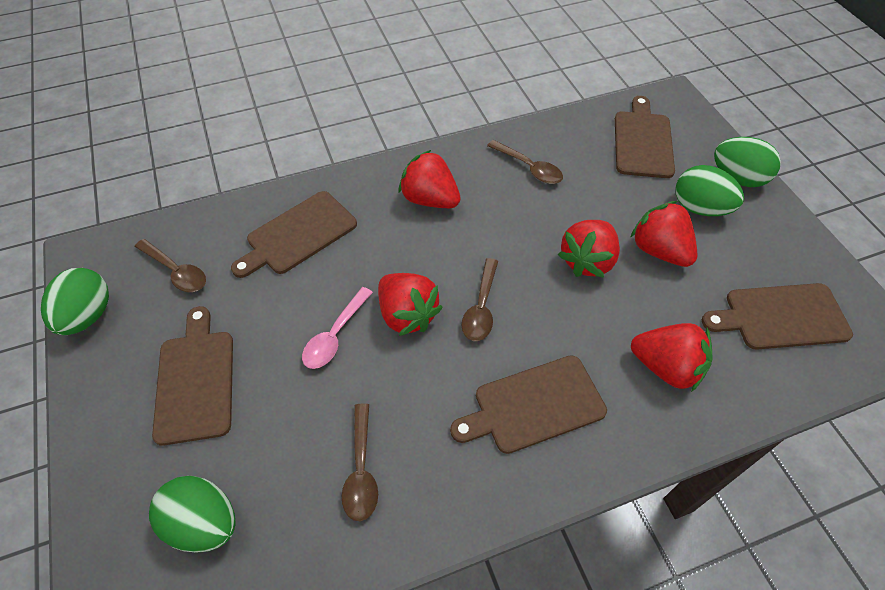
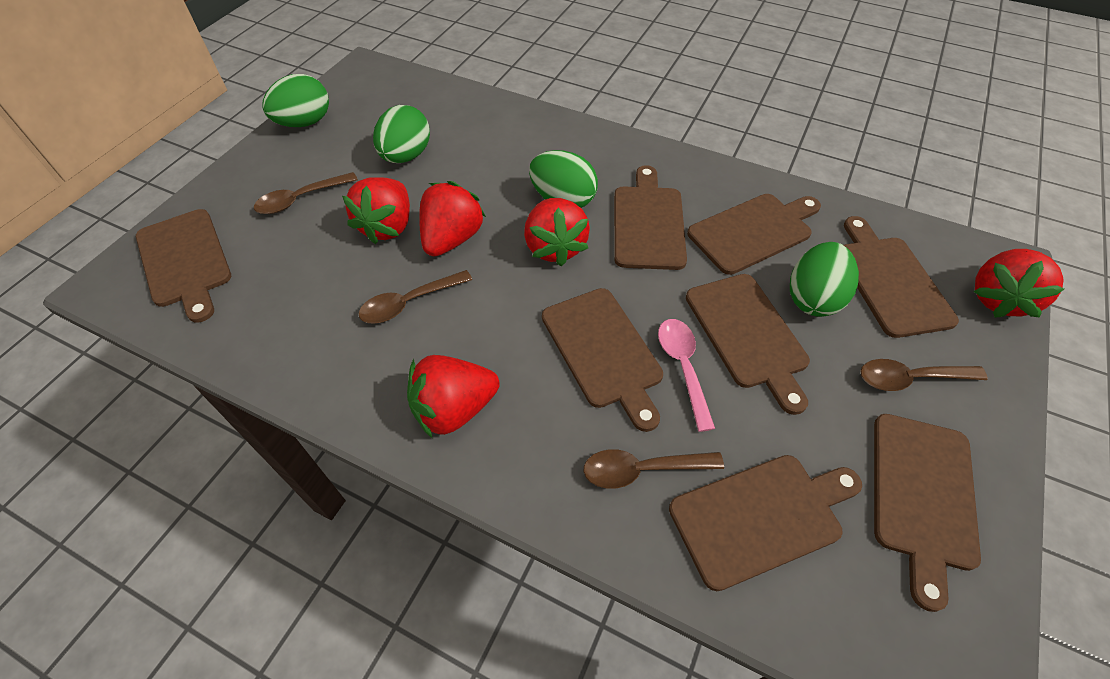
brown cutting board: [152,306,233,446] [231,191,357,278] [450,355,607,454] [615,96,675,178] [701,283,853,350] = 5 -> [136,209,231,323] [542,288,663,432] [614,165,687,270] [669,455,862,591] [686,274,810,415] [687,194,821,275] [844,216,959,338] [874,414,981,612] = 8

